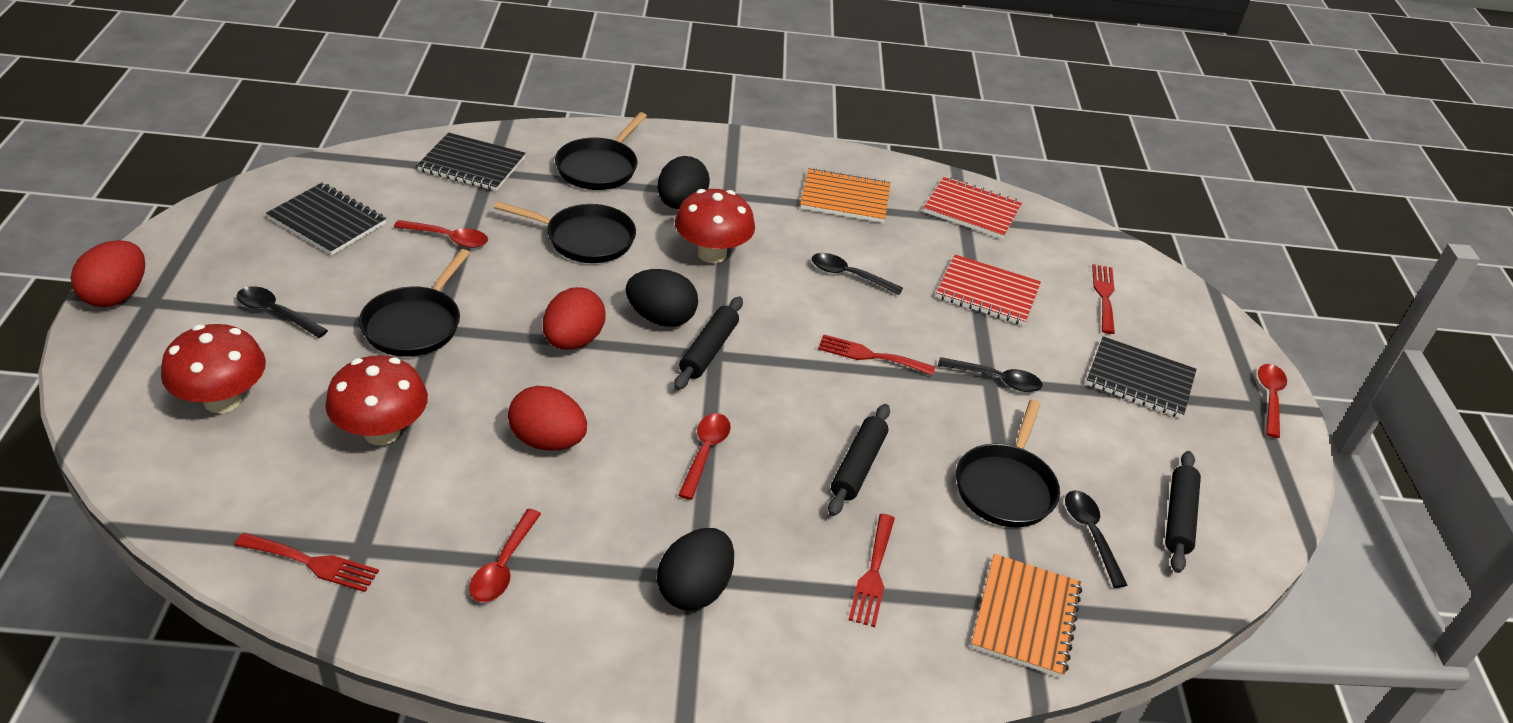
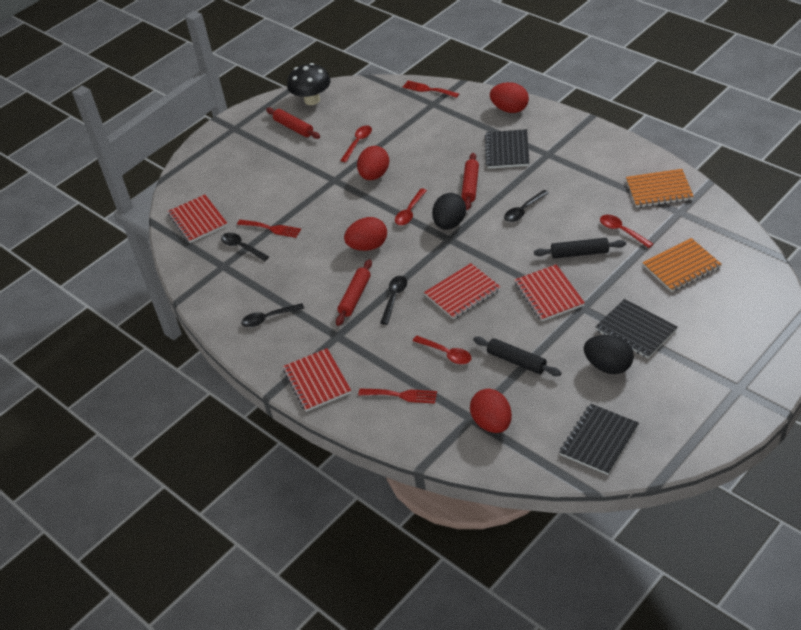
black egg: [625,269,698,327] [657,528,734,610] [658,156,710,209] = 3 -> [432,193,466,230] [584,335,634,374] = 2
black mushroom: none = 0 -> [287,63,331,105] = 1
black pan: [359,249,470,357] [494,201,636,263] [555,112,647,190] [956,400,1060,527] = 4 -> none = 0
black rolling pin: [674,296,743,390] [828,404,890,516] [1165,451,1201,573] = 3 -> [473,337,561,376] [534,238,626,258] = 2
red egg: [71,240,145,307] [508,386,587,450] [543,287,605,350] = 3 -> [344,217,387,251] [357,146,389,180] [470,389,512,433] [490,82,529,113] = 4
red fork: [235,533,379,592] [818,334,935,376] [848,514,895,627] [1092,264,1115,334] = 4 -> [237,220,301,238] [358,388,437,404] [402,81,459,98] = 3
red mushroom: [161,324,266,413] [325,355,428,445] [675,189,755,263] = 3 -> none = 0
red notebook: [923,176,1022,239] [936,254,1041,325] = 2 -> [167,195,228,243] [283,348,351,412] [424,263,501,319] [514,264,585,321] = 4
red rolling pin: none = 0 -> [266,107,320,139] [336,259,372,326] [461,153,479,210] = 3

